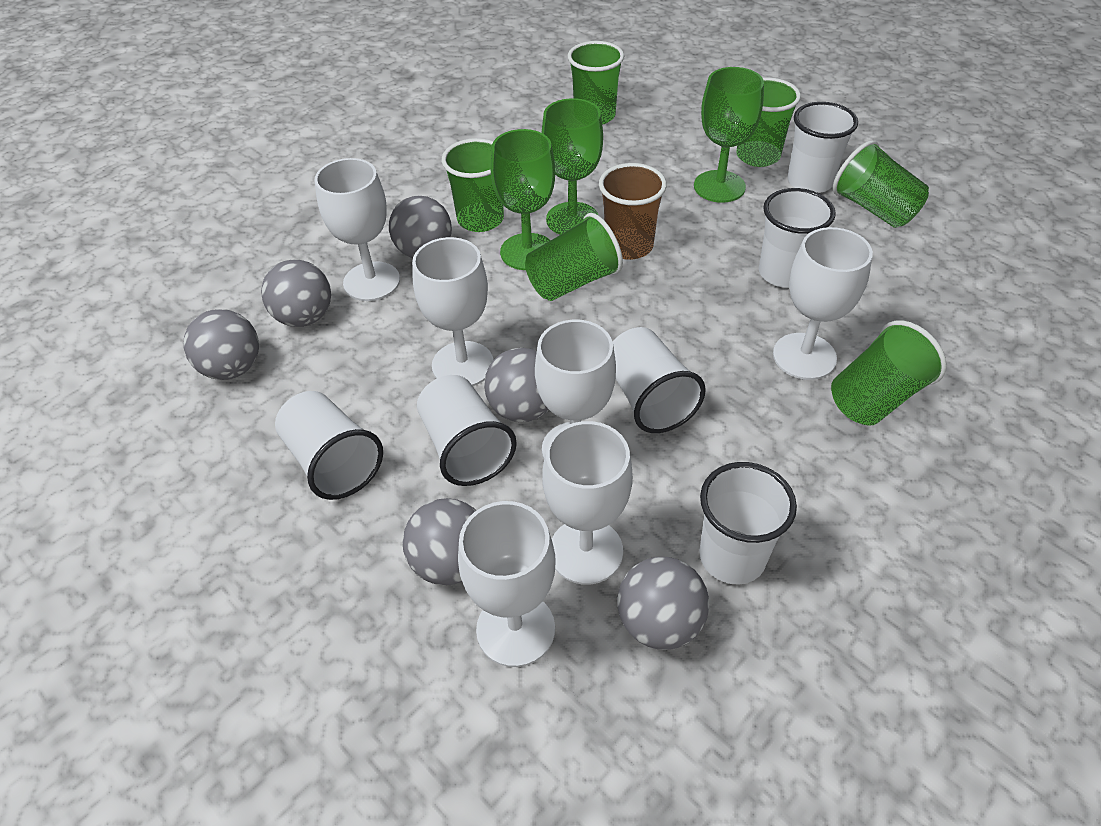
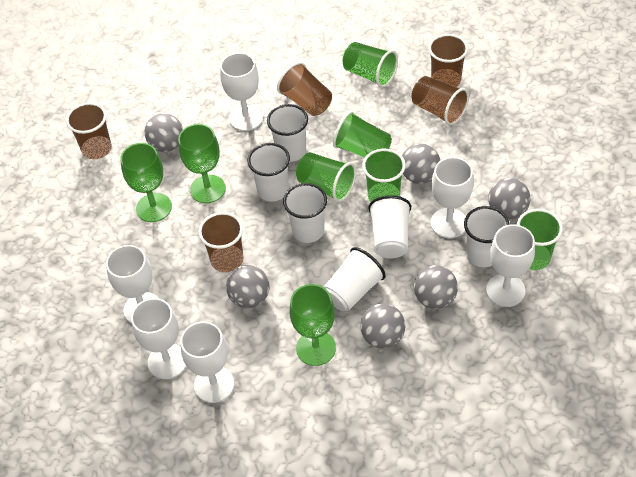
brown cup: [599,163,667,260] = 1 -> [66,103,112,160] [198,212,244,272] [277,62,332,116] [411,76,469,125] [428,34,468,87] = 5
green cup: [442,138,504,232] [525,213,623,301] [568,41,624,125] [736,77,801,167] [831,320,947,426] [833,140,929,228] = 6 -> [296,152,356,202] [333,111,392,158] [343,42,398,88] [362,149,406,202] [517,209,563,270] = 5

